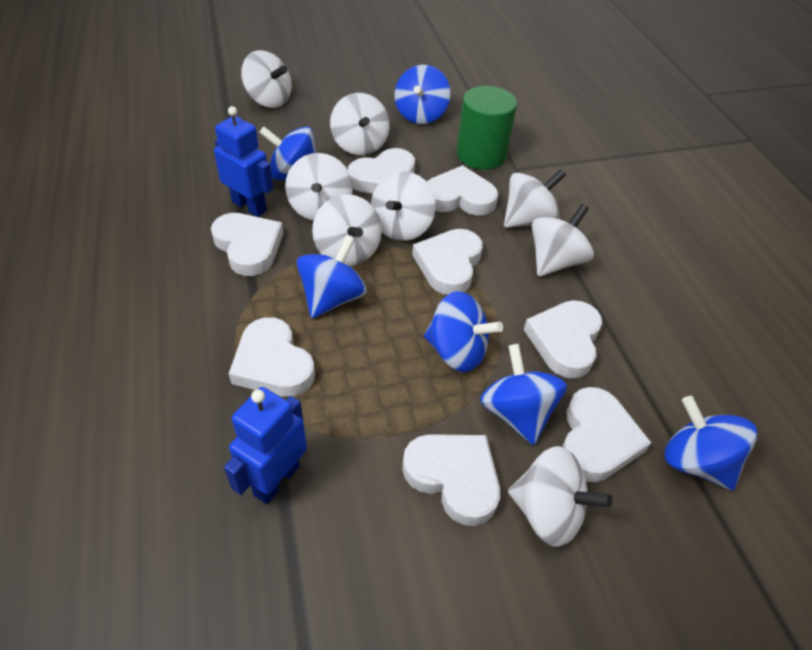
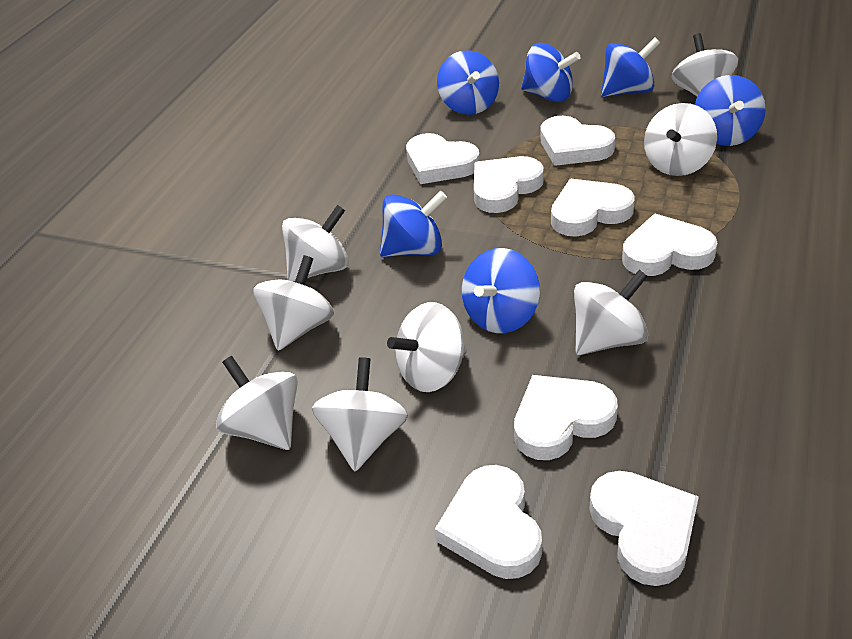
blue robot: [214,106,274,217] [224,387,307,504] = 2 -> none = 0
green cylinder: [456,86,517,170] = 1 -> none = 0

